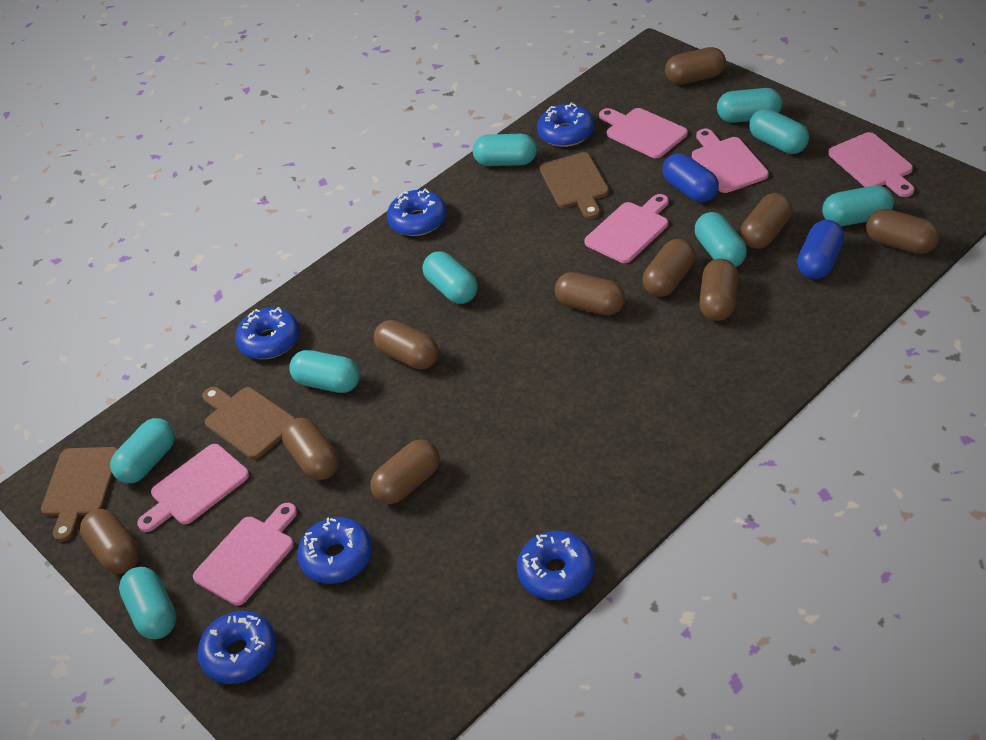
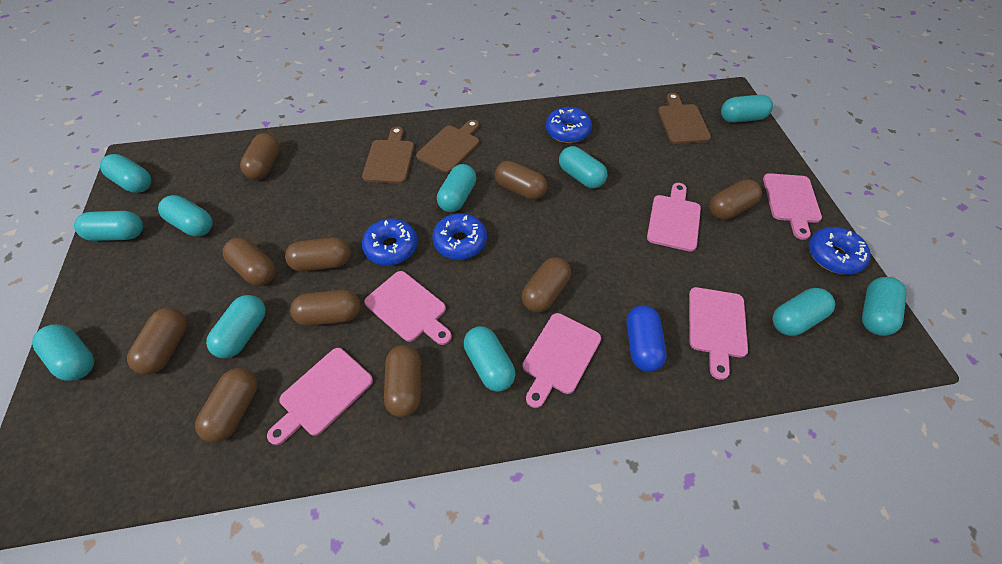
blue capsule: [662,153,719,202] [797,220,844,279] = 2 -> [626,305,667,372] = 1
blue donut: [198,611,277,684] [235,307,300,359] [297,517,372,584] [387,189,447,236] [517,531,595,600] [537,102,594,147] = 6 -> [362,218,418,266] [432,213,487,260] [546,107,592,143] [809,227,871,275] = 4
turquoise capsule: [110,418,175,483] [119,567,176,639] [289,350,360,393] [423,251,478,304] [473,134,537,166] [695,212,747,267] [717,88,782,123] [749,109,809,154] [822,185,894,226] = 9 -> [32,324,94,381] [74,211,143,241] [100,154,151,193] [158,195,213,236] [206,295,266,358] [437,164,476,212] [464,326,515,392] [559,146,607,189] [721,95,773,123] [773,288,835,336] [862,277,907,336] = 11

